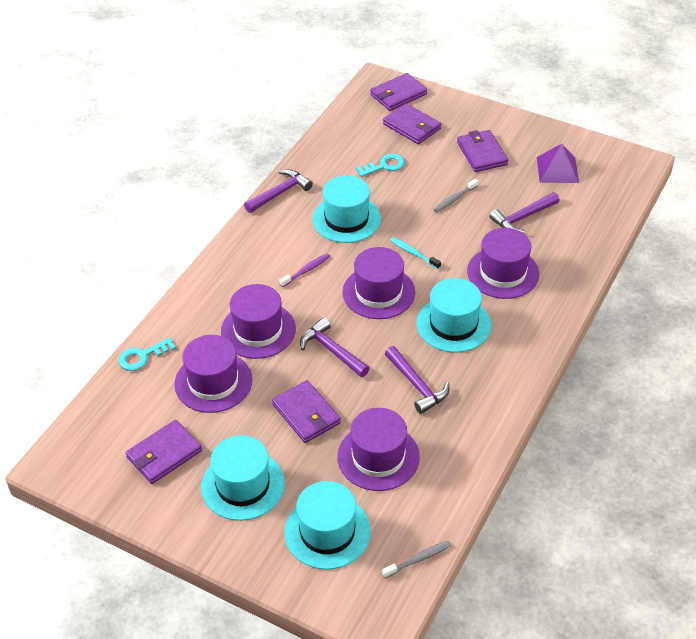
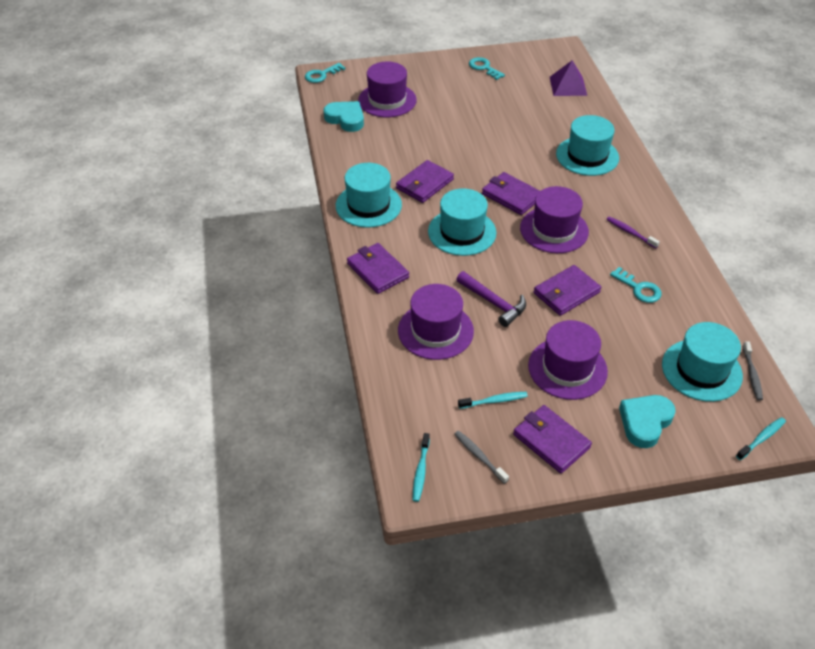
purple hammer: [244,169,313,213] [300,317,370,377] [385,346,449,414] [489,192,560,233] = 4 -> [456,271,526,327] = 1
purple hat: [174,335,252,413] [221,284,296,359] [337,408,420,491] [342,247,415,319] [467,228,540,299] = 5 -> [358,62,417,117] [398,284,474,360] [520,186,589,253] [528,320,608,400] = 4
turquoise heart: none = 0 -> [323,101,364,132] [619,395,676,448] = 2
turquoise key: [119,337,176,371] [356,153,405,177] = 2 -> [305,63,346,83] [469,57,505,80] [610,267,662,303] = 3
turquoise toothbrush: [390,237,441,269] = 1 -> [412,433,430,502] [458,392,528,409] [736,417,786,460] = 3

